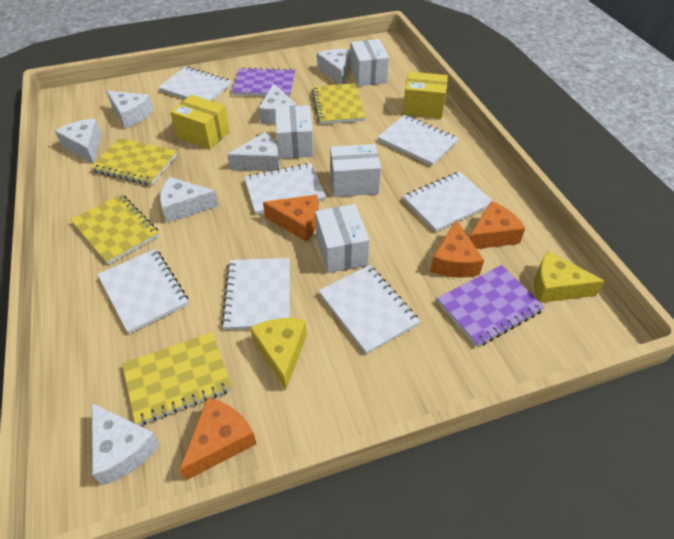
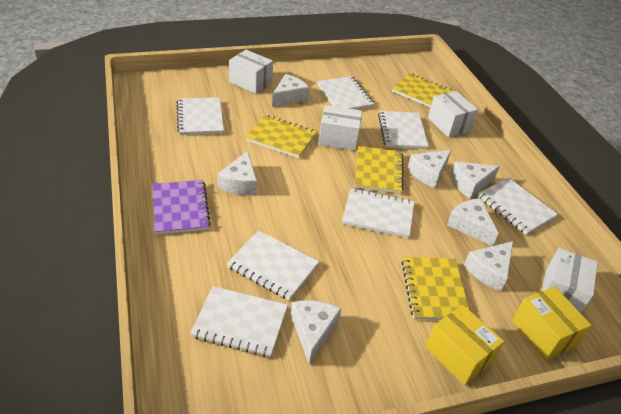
orange cheese: [179,397,257,480] [263,194,318,241] [430,220,484,278] [469,201,526,249] = 4 -> none = 0
purple notebook: [232,67,295,97] [437,265,545,347] = 2 -> [153,180,211,235] = 1
yellow cheese: [250,318,307,389] [534,251,605,303] = 2 -> none = 0

